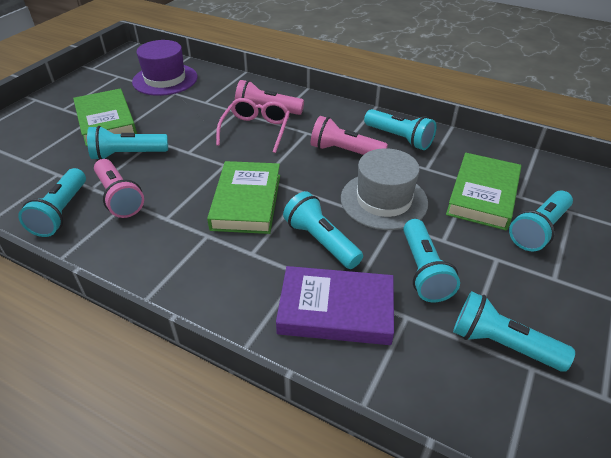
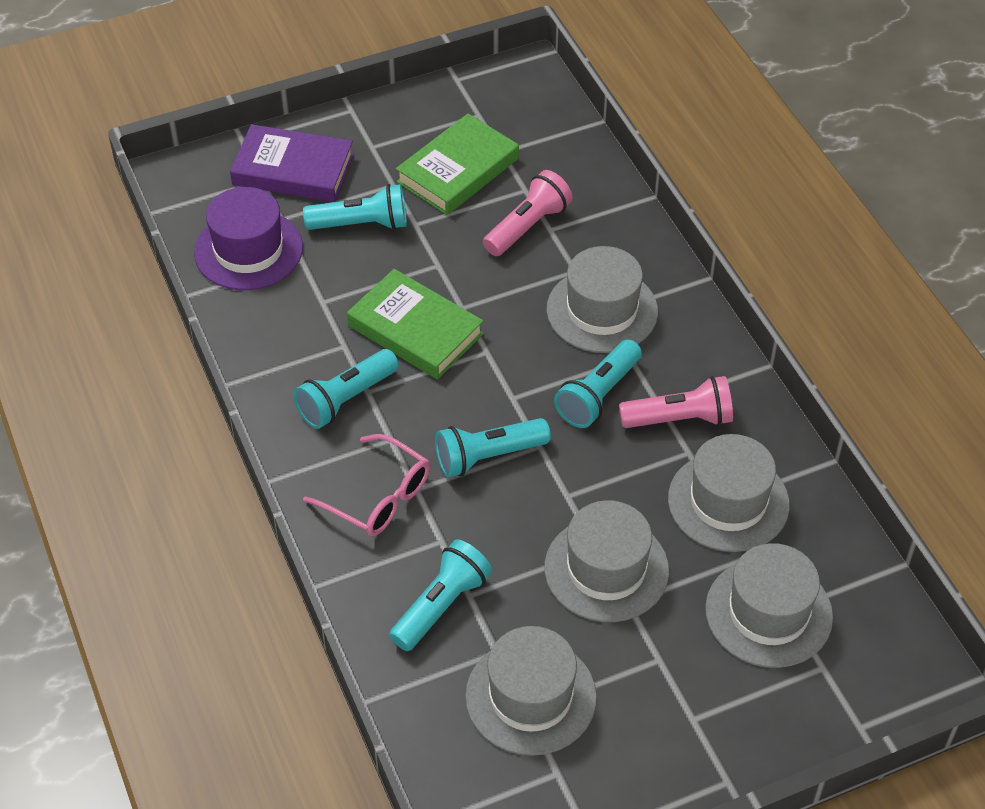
green book: [73,88,137,146] [207,161,280,234] [446,153,521,231] = 3 -> [347,269,484,379] [396,113,519,215] = 2
grey hat: [341,148,428,230] = 1 -> [465,626,597,756] [545,500,669,622] [547,246,658,353] [668,434,790,552] [705,543,833,668] = 5
pink flashlight: [94,159,144,218] [235,80,304,115] [311,116,388,155] = 3 -> [483,170,572,256] [619,376,733,428] = 2
turquoise flashlight: [18,168,86,237] [87,126,168,159] [283,191,363,269] [364,109,436,150] [403,219,460,302] [453,291,575,372] [509,190,573,251] = 7 -> [293,349,399,429] [303,184,407,230] [389,539,492,651] [435,418,551,477] [554,339,642,428] = 5

